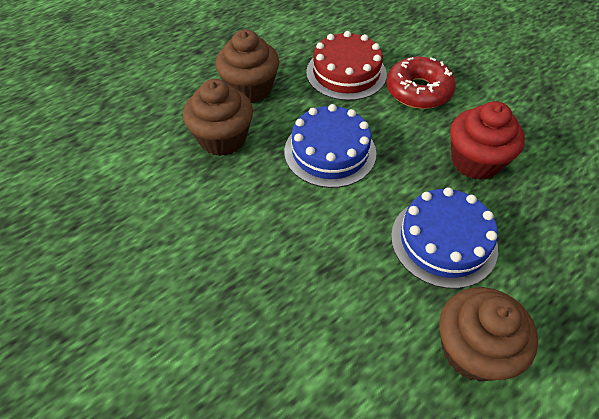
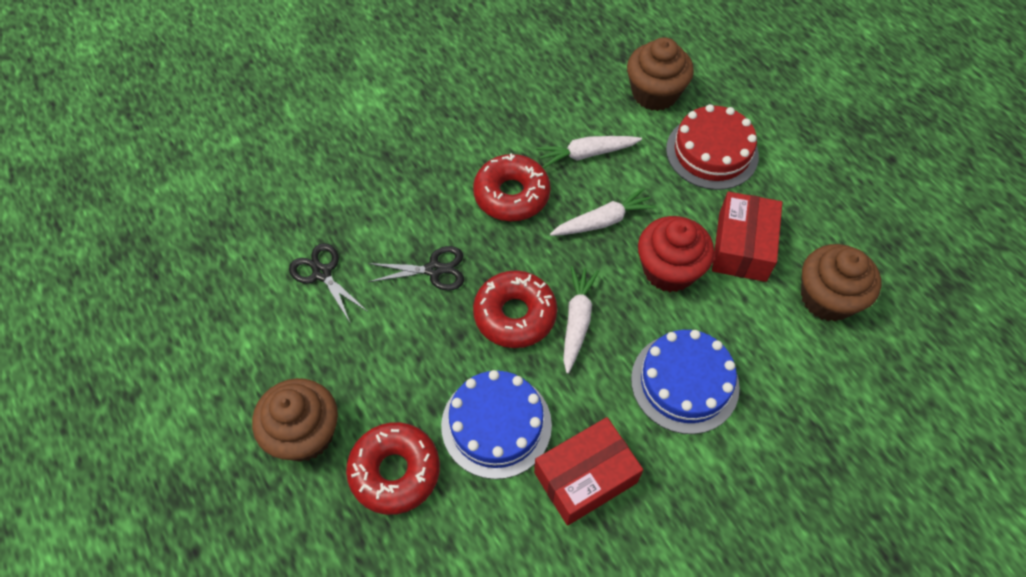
black scissors: none = 0 -> [289,243,368,322] [368,246,464,291] = 2
red box: none = 0 -> [534,417,643,525] [712,192,782,282] = 2
red donut: [386,56,456,109] = 1 -> [346,422,440,515] [473,153,551,221] [473,271,557,348] = 3
white carrot: none = 0 -> [536,136,642,168] [550,187,657,236] [563,266,599,374] = 3

